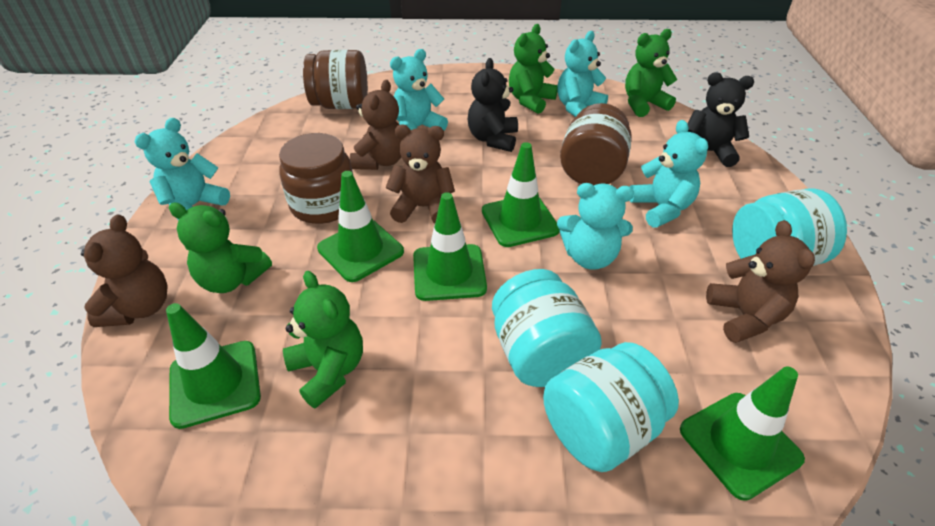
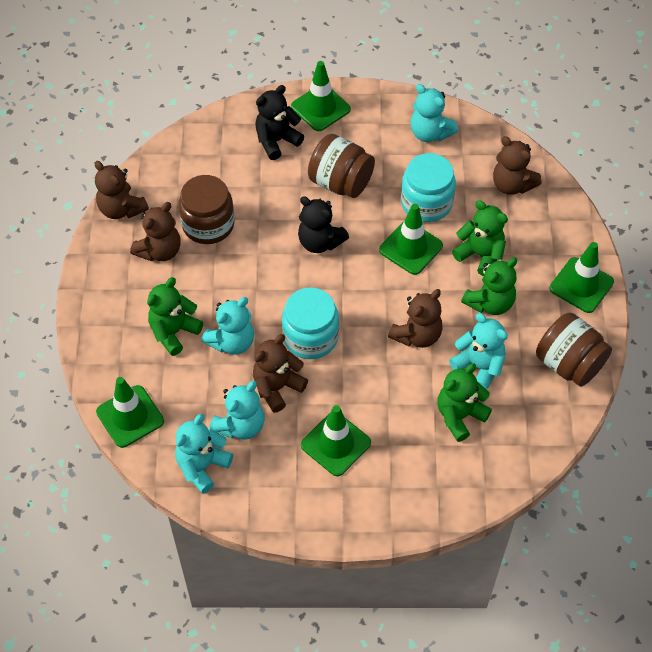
brown teddy bear: [81,214,168,327] [350,80,402,170] [385,125,455,223] [706,220,815,343] = 4 -> [95,161,149,219] [130,202,181,261] [253,334,308,413] [388,289,443,348] [493,136,542,195] = 5
turquoise jar: [492,269,602,387] [543,342,679,472] [732,188,847,266] = 3 -> [282,287,339,359] [401,153,456,222] = 2

